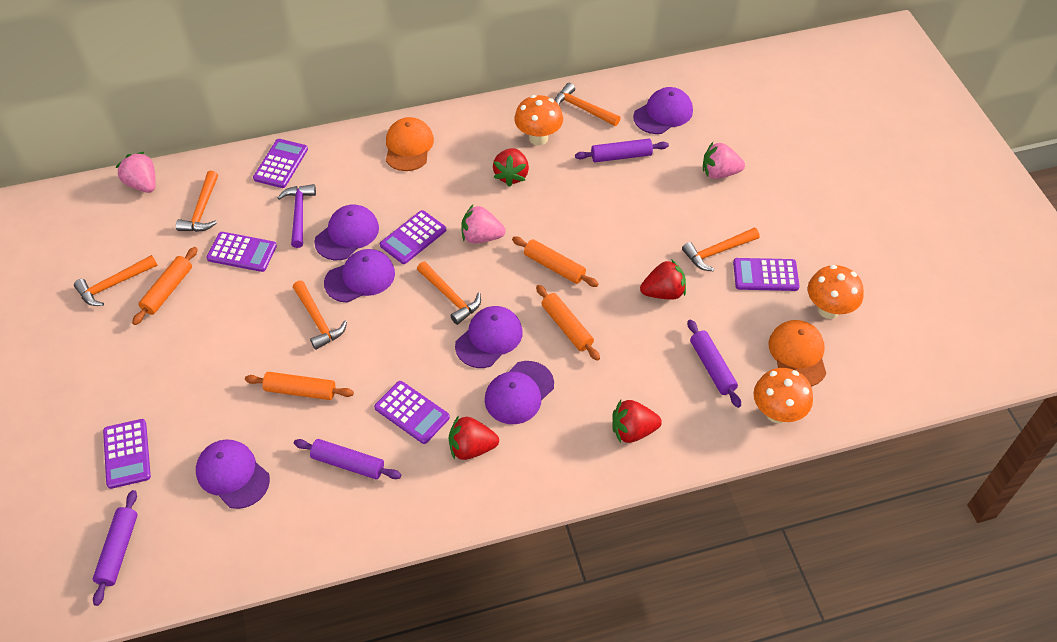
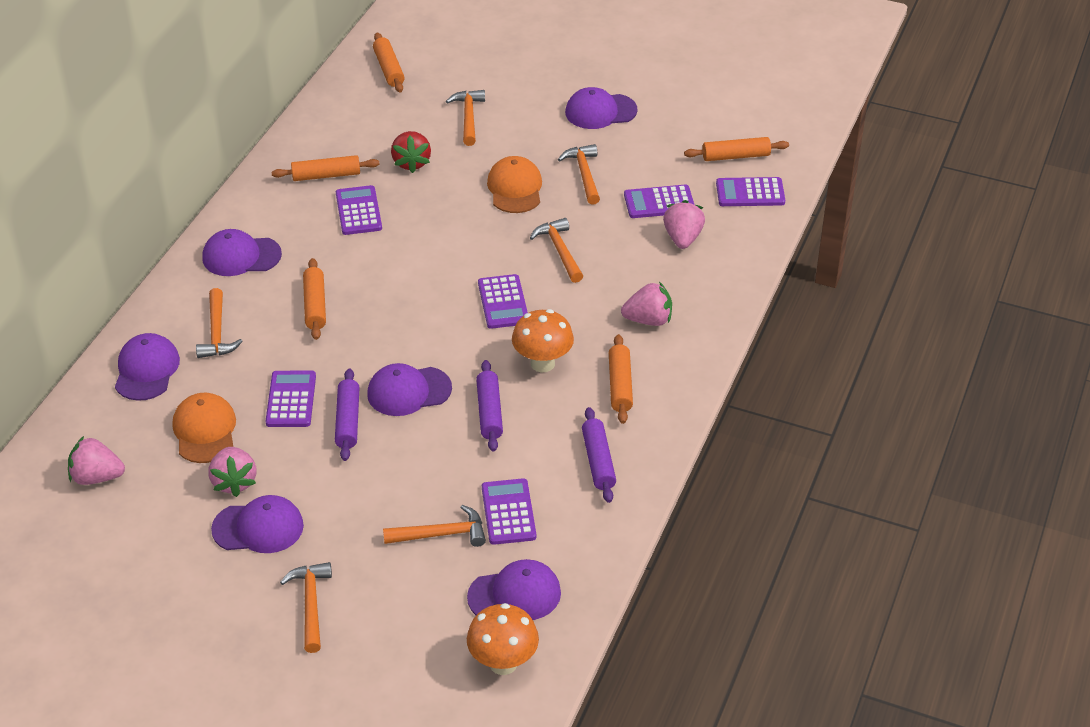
orange mushroom: [514,95,563,145] [754,368,813,423] [808,265,864,319] = 3 -> [467,603,539,675] [512,309,574,372] = 2
orange rolling pin: [132,247,197,325] [245,372,354,400] [512,237,599,287] [536,285,600,361] = 4 -> [271,155,379,181] [303,258,326,340] [373,32,405,92] [609,334,633,424] [684,137,789,161] = 5
pink strawberry: [116,152,156,193] [462,205,506,243] [703,142,745,179] = 3 -> [68,436,125,485] [208,447,257,497] [621,282,672,326] [663,200,705,249] = 4
purple hammer: [277,184,316,248] = 1 -> none = 0
purple rolling pin: [93,490,138,606] [294,439,401,479] [575,139,669,162] [688,319,741,408] = 4 -> [335,368,360,461] [476,360,503,452] [582,407,616,503] = 3
red strawberry: [449,415,499,460] [493,148,529,187] [612,400,662,443] [640,259,686,300] = 4 -> [391,131,431,173] = 1

